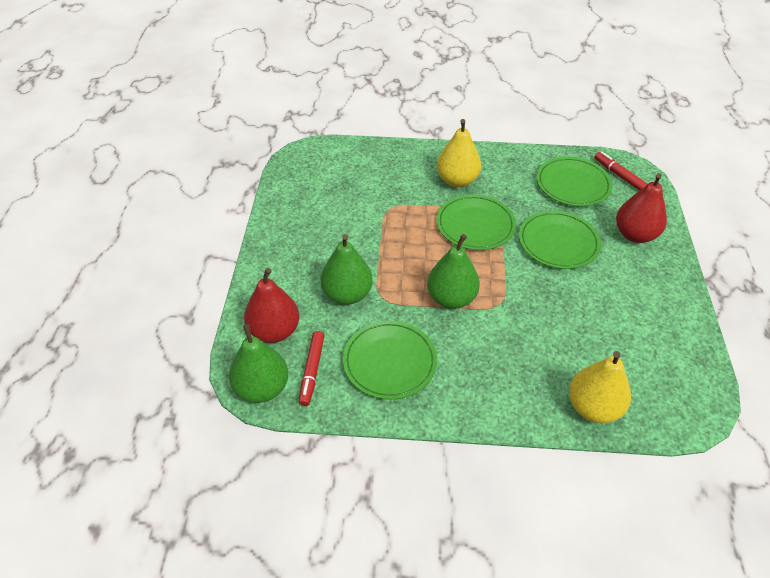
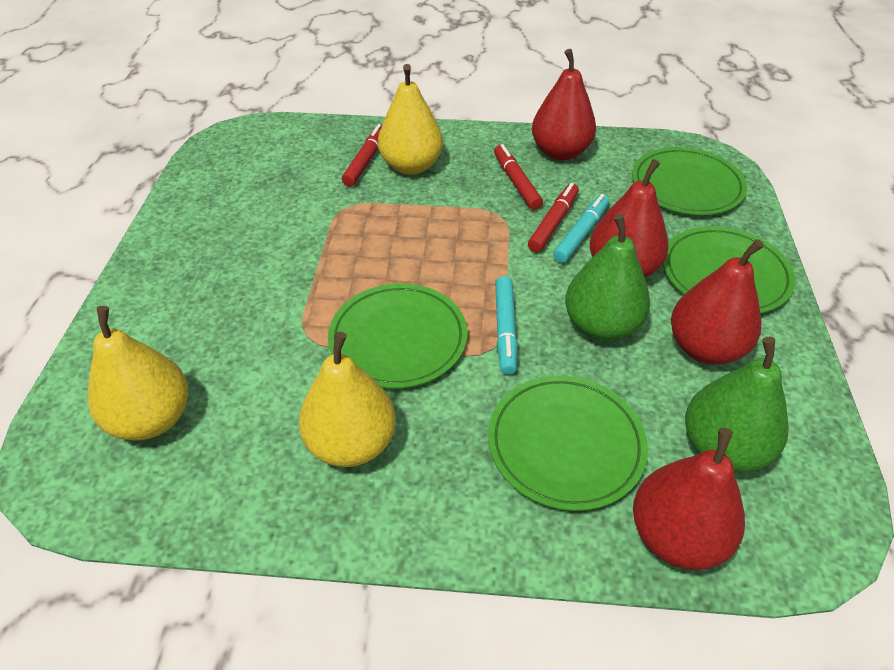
green pear: [229,324,288,403] [321,234,373,305] [427,234,480,309] = 3 -> [565,214,650,341] [685,336,789,472] = 2
red marker: [299,331,325,406] [594,152,648,191] = 2 -> [342,124,382,186] [494,144,543,210] [528,183,579,252] = 3
red pear: [244,268,299,343] [616,173,667,243] = 2 -> [532,49,596,161] [590,159,669,278] [633,428,745,570] [671,239,764,365] = 4
turquoise marker: none = 0 -> [495,276,518,375] [553,194,609,263] = 2
yellow pear: [437,119,481,187] [569,351,631,423] = 2 -> [88,306,189,440] [299,332,396,467] [378,64,443,175] = 3

